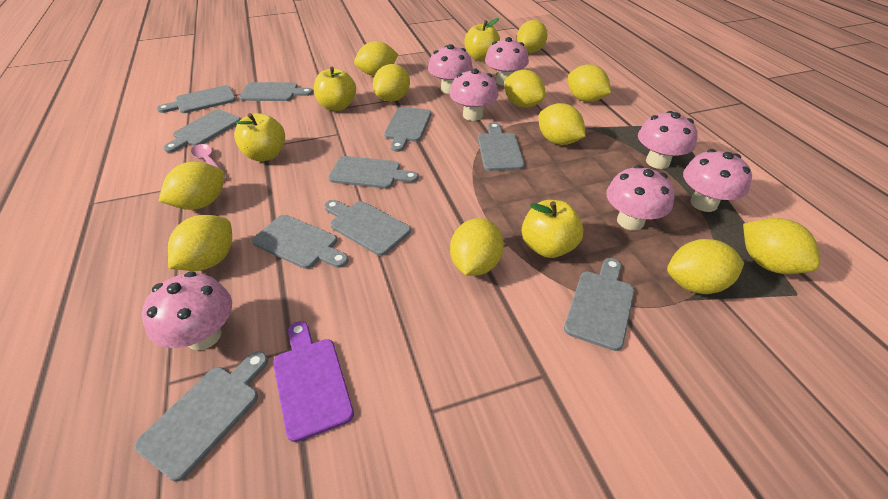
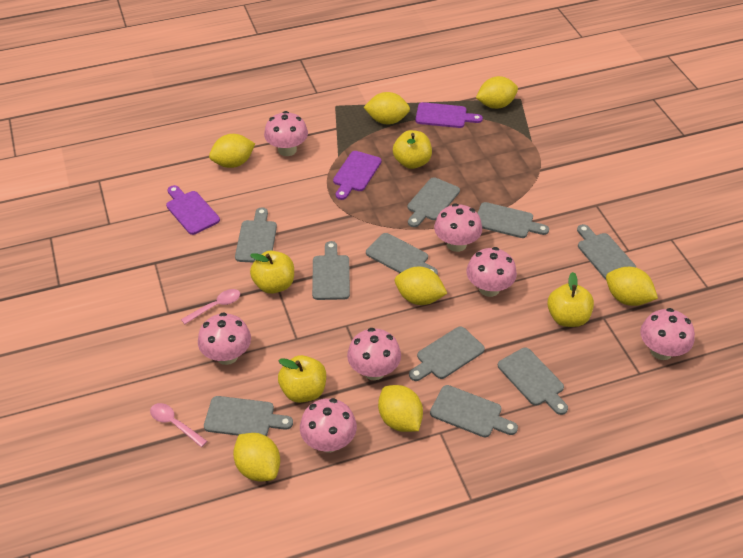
pink spoon: [191,144,228,180] = 1 -> [150,403,207,447] [181,289,240,324] = 2
purple cutting board: [273,321,354,442] = 1 -> [166,185,220,235] [333,151,382,200] [415,102,483,128] = 3
yellow lemon: [159,162,225,210] [168,215,232,271] [354,41,398,76] [373,64,410,102] [450,218,504,276] [505,70,546,108] [517,20,548,53] [539,103,586,145] [568,64,611,102] [667,239,744,294] [743,218,820,274] = 11 -> [209,134,255,168] [233,433,280,481] [363,92,410,124] [378,385,423,432] [395,267,447,305] [476,76,518,109] [606,267,658,306] = 7

